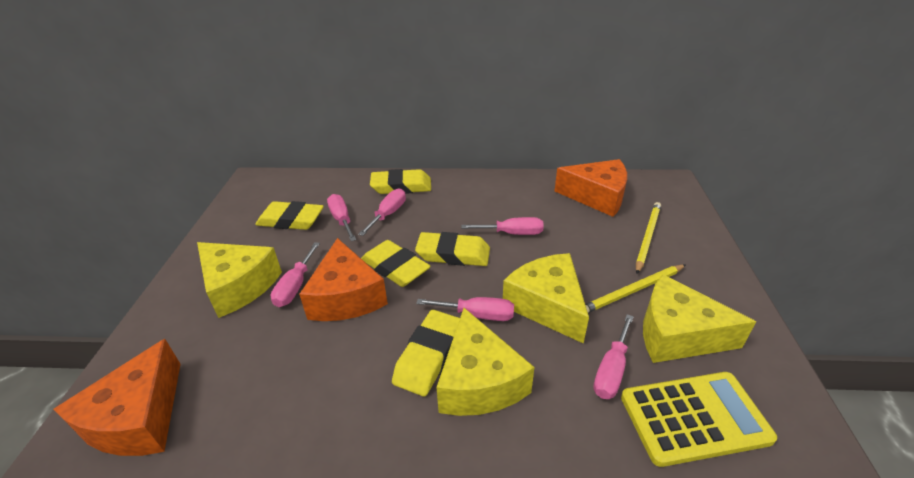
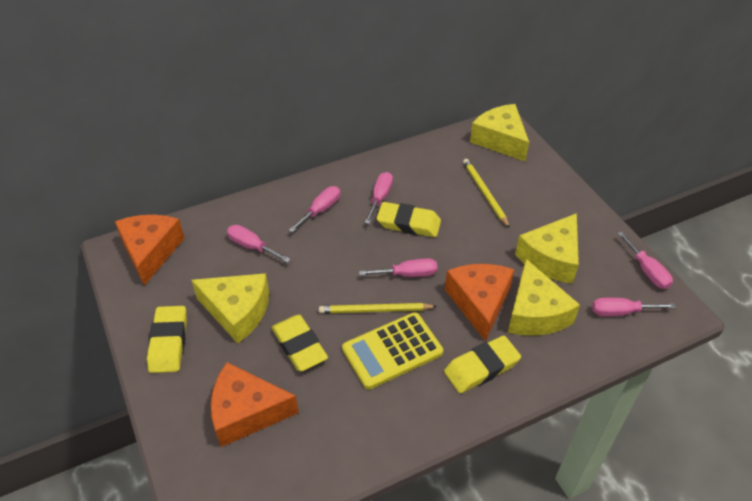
yellow eraser: [255,201,324,230] [361,240,430,287] [370,169,431,194] [392,310,460,396] [415,232,490,266] = 5 -> [147,306,187,373] [271,315,328,371] [377,202,441,237] [444,336,521,394] = 4

